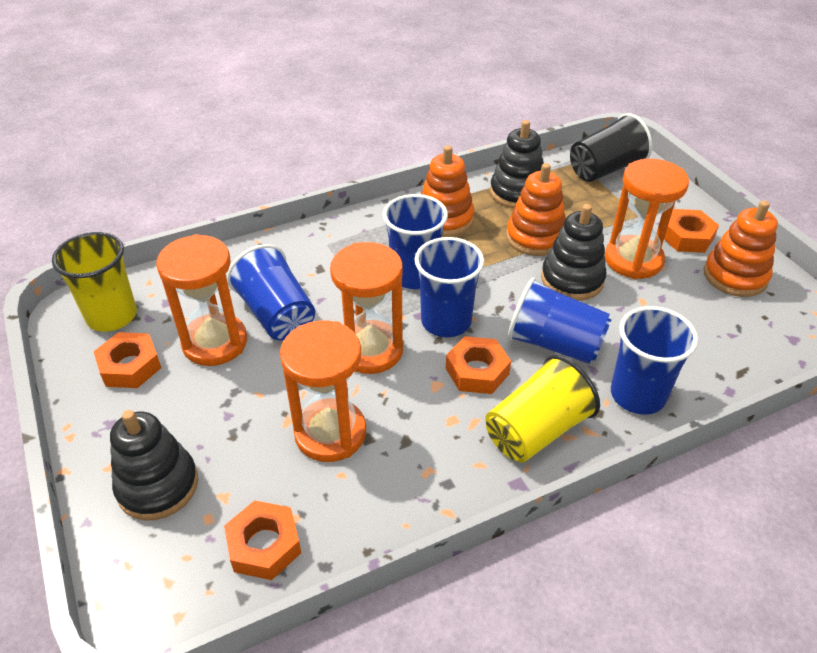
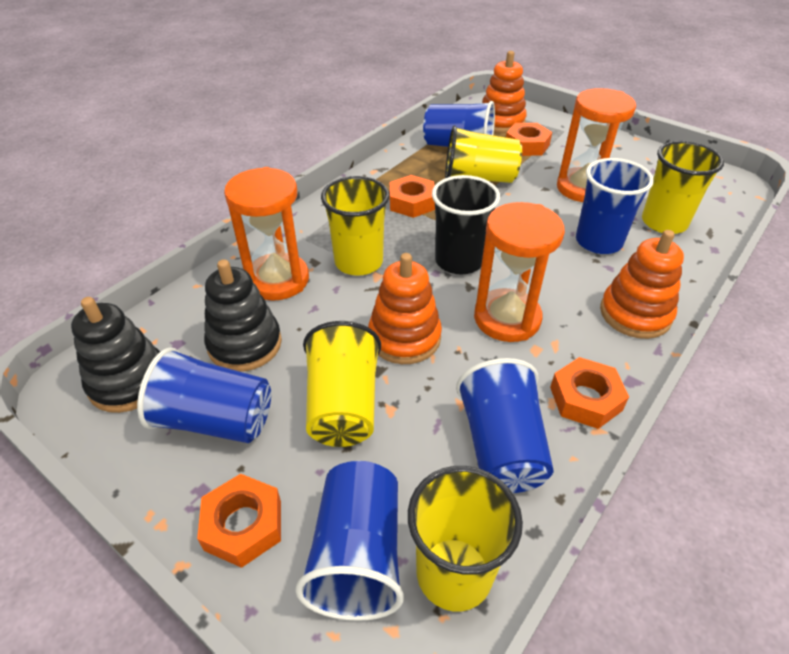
black stacking toy: [110,410,198,520] [490,120,544,208] [541,204,606,301] = 3 -> [71,297,160,413] [204,259,282,372] = 2
orange hourglass: [157,234,247,366] [280,320,366,462] [330,242,403,374] [605,159,689,279] = 4 -> [224,167,309,300] [474,202,565,342] [557,88,636,202] = 3
yellow cup: [52,232,137,332] [486,355,600,462] = 2 -> [303,321,381,447] [321,176,389,276] [408,466,523,611] [445,125,522,183] [642,141,724,234] = 5

